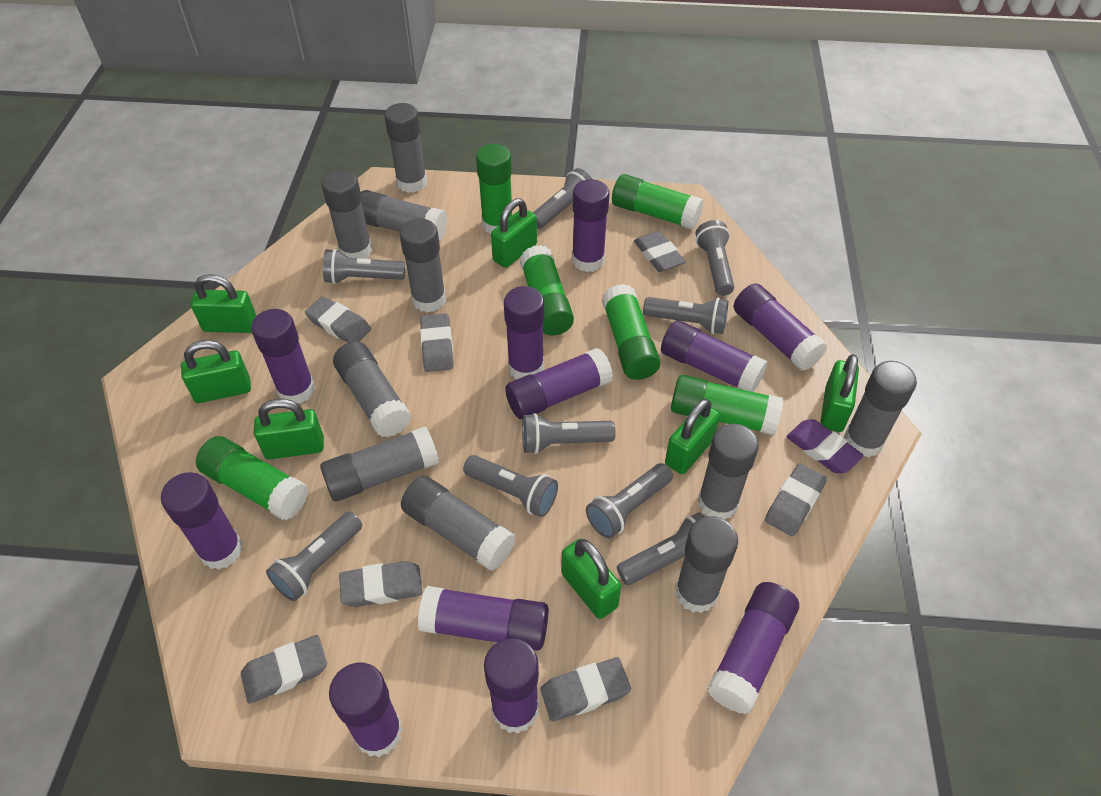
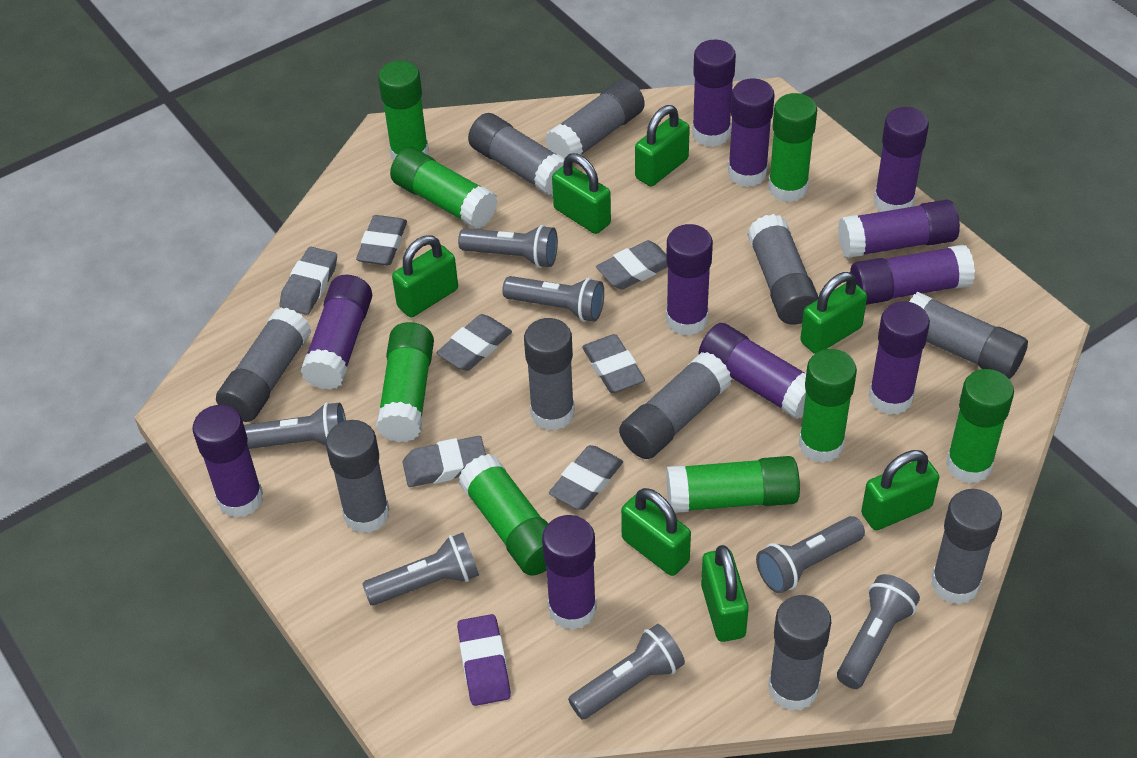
green glue stick: [196,436,308,520] [476,144,513,235] [520,245,574,335] [602,284,660,380] [612,174,704,230] [671,375,784,436] = 6 -> [376,322,434,442] [378,61,429,160] [390,147,498,229] [458,454,548,576] [666,456,800,513] [768,93,817,202] [799,349,857,463] [946,369,1014,484] = 8
grey flashlight: [266,512,362,601] [323,249,405,284] [463,455,558,517] [522,413,616,454] [533,168,592,229] [586,463,673,538] [617,512,704,585] [643,297,728,334] [696,220,734,296] = 9 -> [244,402,346,449] [362,532,479,605] [458,225,558,268] [502,276,604,322] [568,624,685,719] [756,516,865,594] [837,574,920,689] = 7

